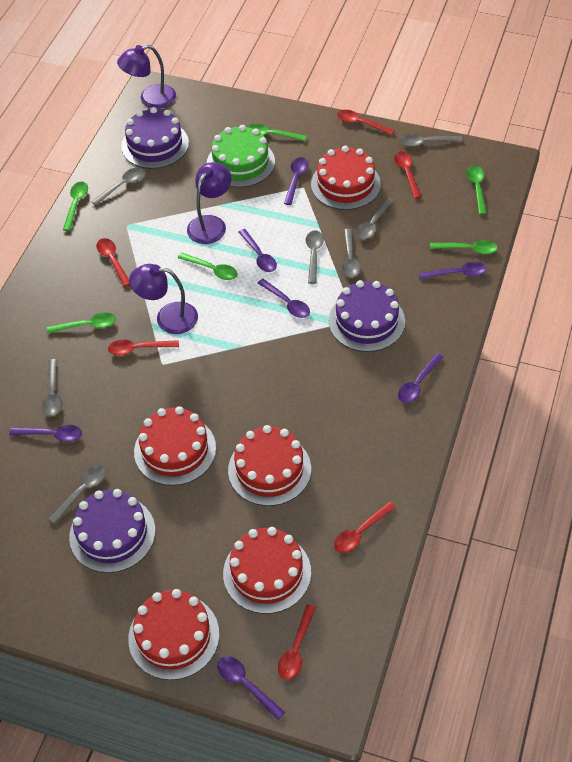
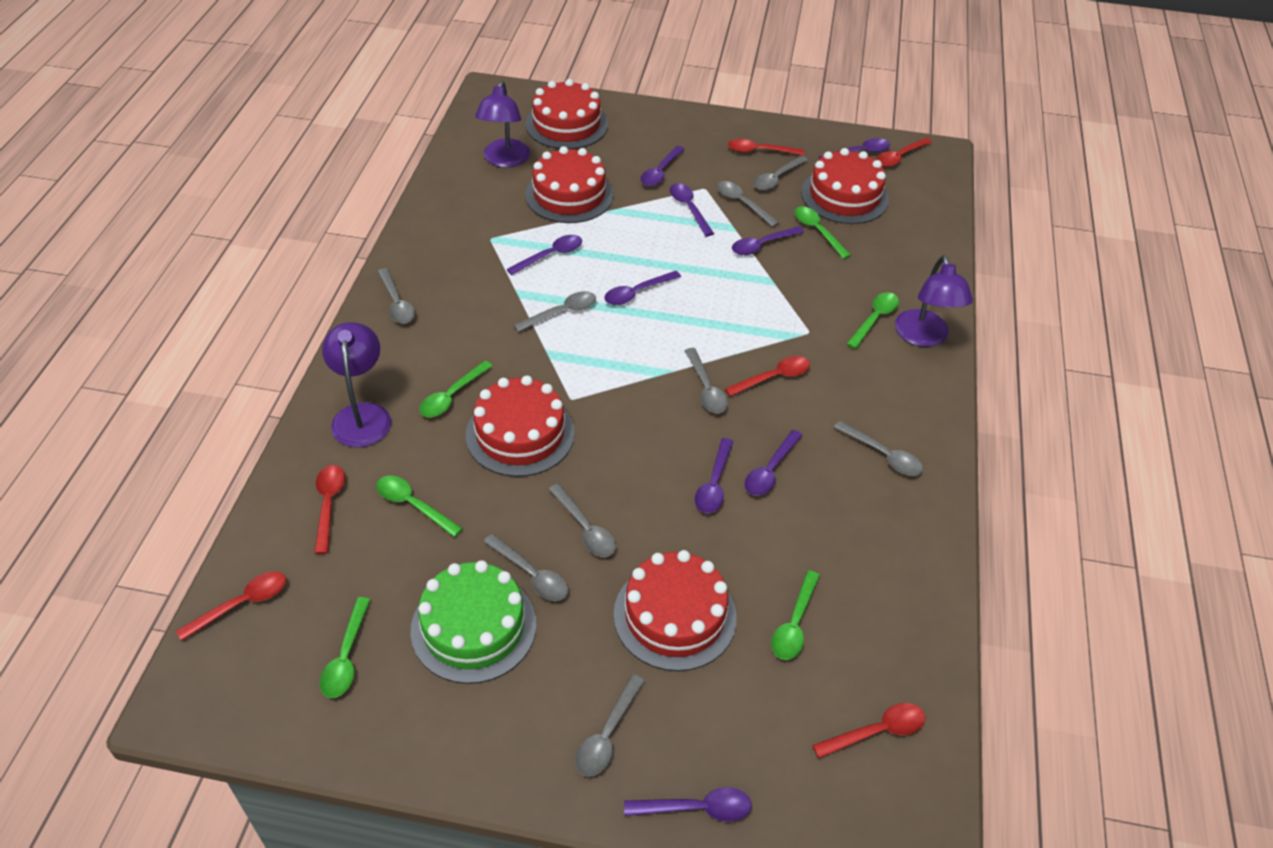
grey spoon: [42,359,62,416] [49,465,106,524] [91,167,144,206] [306,230,324,284] [342,229,361,278] [356,197,395,240] [400,134,462,147] = 7 -> [377,268,415,324] [484,534,568,601] [514,291,596,332] [548,484,616,557] [575,674,645,777] [685,348,728,413] [717,181,779,227] [753,156,808,190] [834,421,923,476] = 9
purple cake: [69,489,155,573] [121,107,189,169] [329,280,405,352] = 3 -> none = 0
purple spoon: [9,425,82,442] [217,656,285,720] [239,229,277,272] [258,279,310,318] [284,157,308,205] [398,353,444,403] [418,262,487,279] = 7 -> [506,235,582,275] [604,271,681,305] [624,787,752,822] [641,146,684,186] [670,183,714,236] [695,438,734,513] [732,226,804,255] [744,430,803,496] [819,138,890,159] = 9

